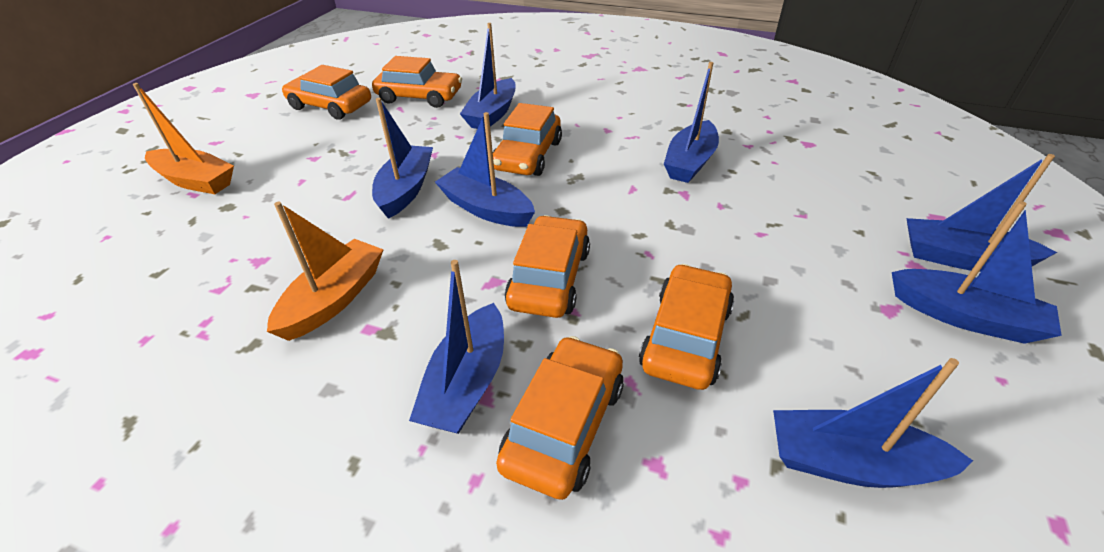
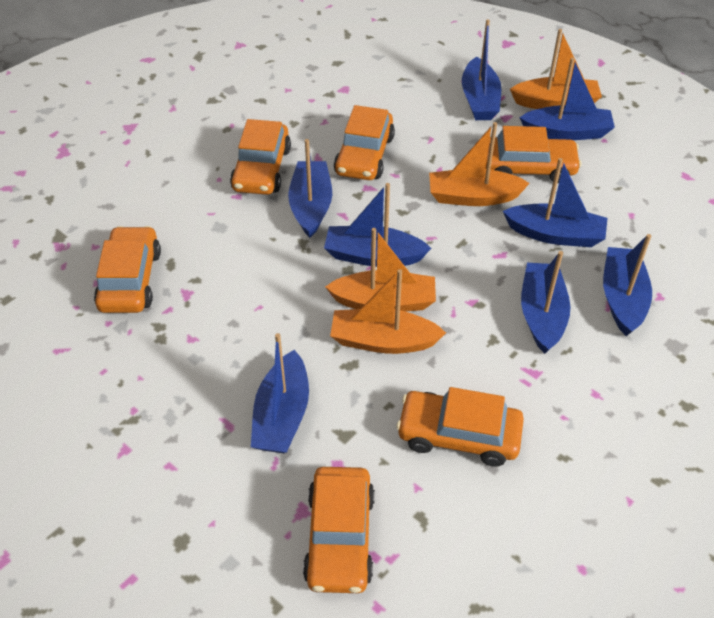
orange boat: [133,83,234,194] [267,202,384,341] = 2 -> [325,228,436,312] [330,269,446,354] [429,122,530,206] [510,29,602,109] = 4

